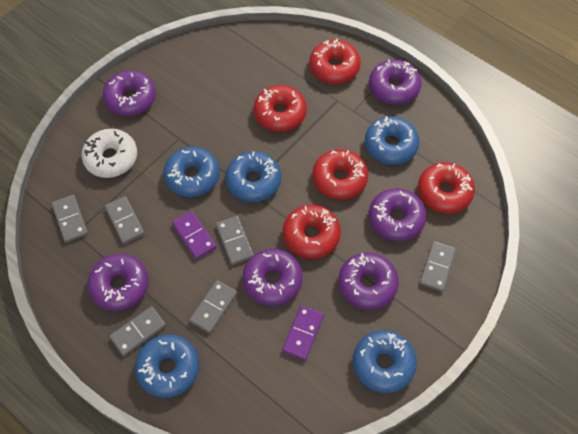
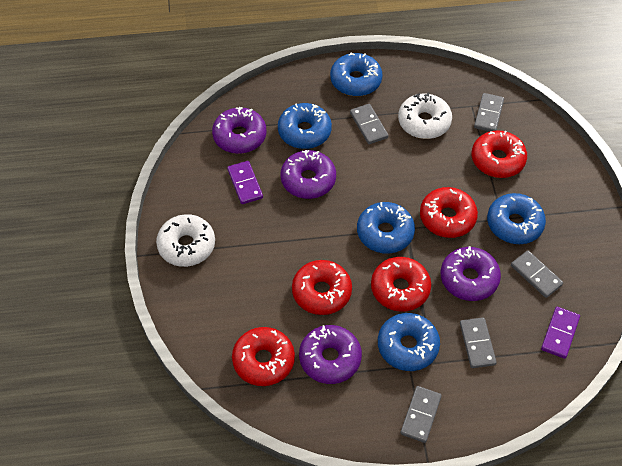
grey domino: [52,195,88,243] [105,196,145,244] [109,306,166,356] [189,280,237,333] [216,216,254,265] [420,241,456,292] = 6 -> [350,104,388,144] [400,386,442,443] [460,318,497,368] [474,93,504,132] [511,250,563,298] = 5
purple donut: [87,254,149,311] [103,70,156,116] [243,249,303,306] [338,252,399,310] [369,59,422,105] [369,188,427,241] = 6 -> [212,107,267,154] [280,150,336,199] [299,325,362,384] [441,246,501,301] = 4
white donut: [81,129,137,178] = 1 -> [156,214,215,267] [398,92,452,139] = 2

